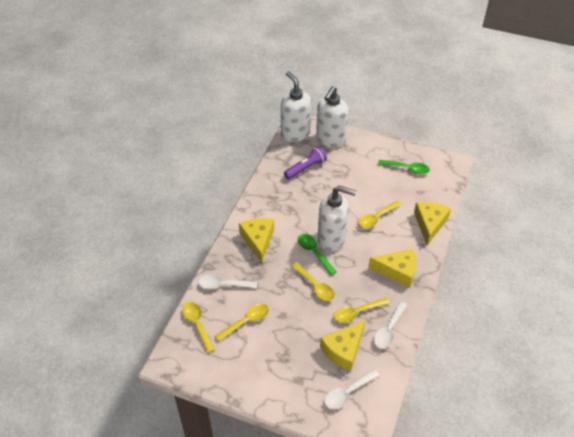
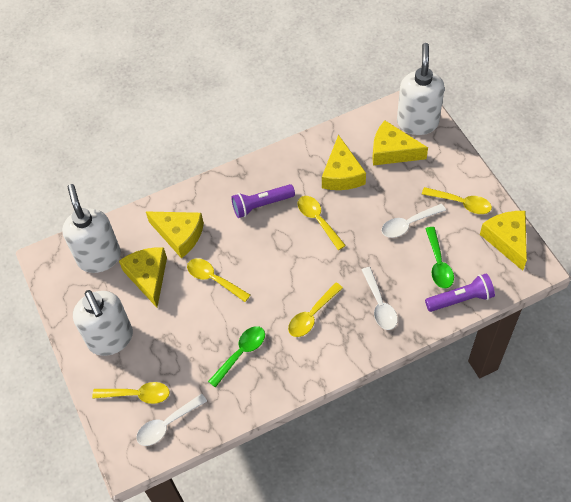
purple flashlight: [284,146,327,179] = 1 -> [231,184,295,218] [425,273,495,312] = 2
yellow cheese: [239,218,274,263] [320,321,365,371] [368,249,416,288] [414,202,451,245] = 4 -> [119,248,167,308] [146,211,204,259] [322,135,366,190] [372,121,428,165] [480,211,527,271] = 5

